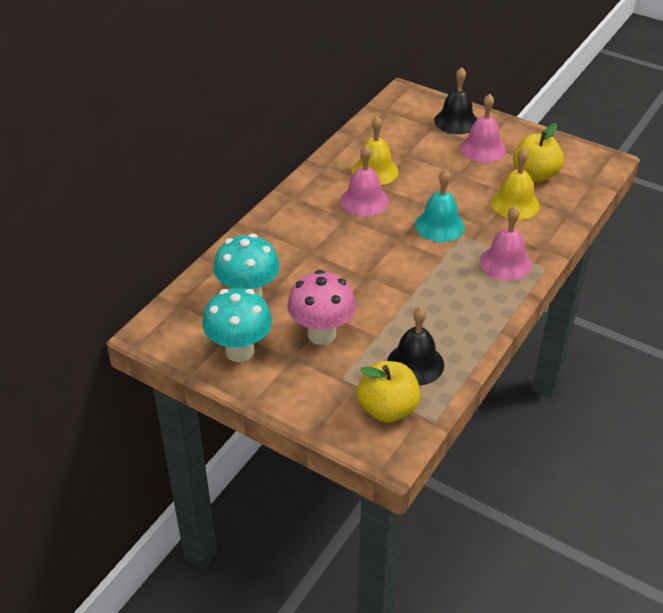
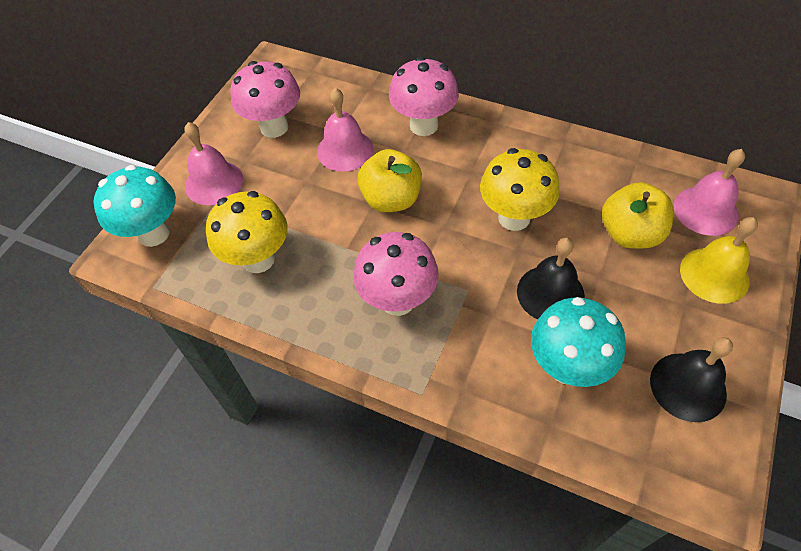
pink mushroom: [287,270,356,345] = 1 -> [230,61,300,138] [353,232,439,316] [389,57,459,136] = 3
turquoise bell: [415,169,465,242] = 1 -> none = 0
yellow bell: [352,116,399,185] [491,148,540,220] = 2 -> [680,217,758,304] = 1
yellow mushroom: none = 0 -> [206,191,288,273] [480,148,560,231] = 2

